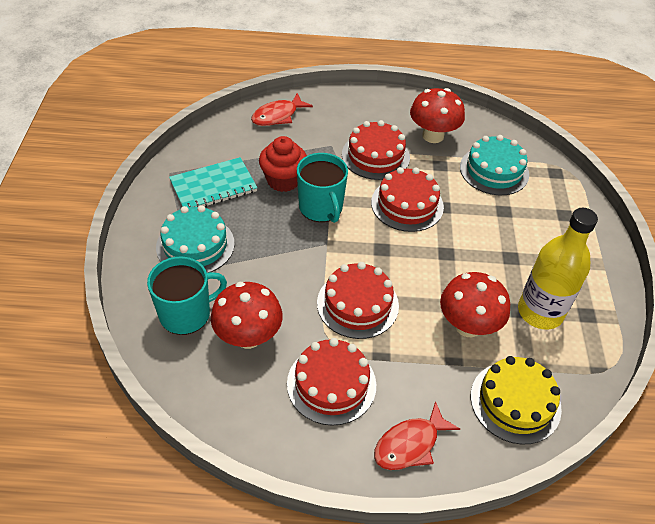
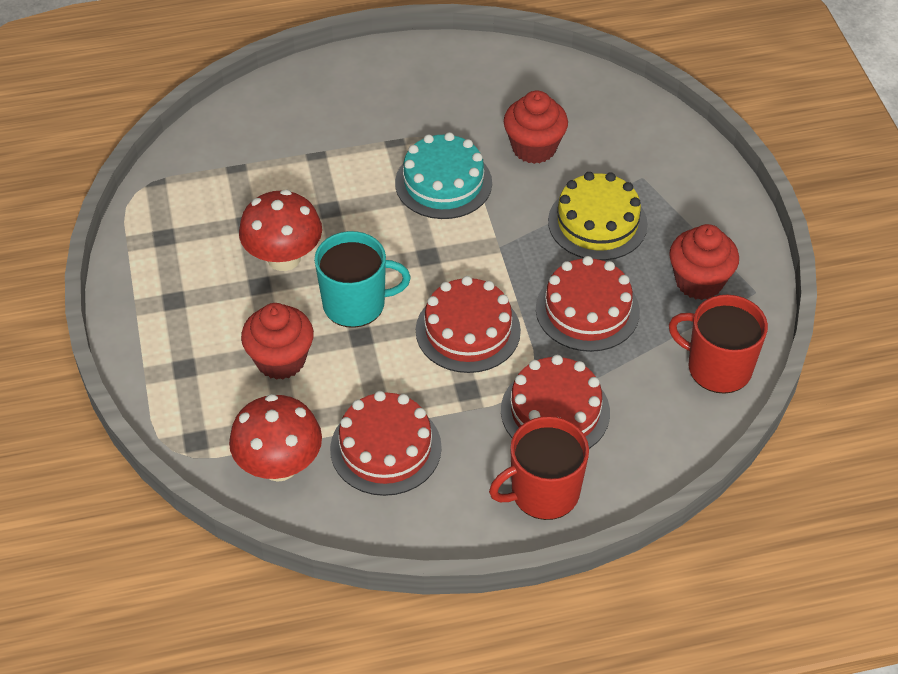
red cupcake: [259,136,307,192] = 1 -> [241,303,314,380] [504,91,568,164] [669,224,739,300] = 3
red fish: [251,93,313,126] [374,401,460,470] = 2 -> none = 0
red mug: none = 0 -> [489,416,589,520] [669,295,768,394] = 2
red mushroom: [211,282,283,349] [410,88,465,143] [440,272,510,337] = 3 -> [229,394,322,482] [239,190,322,271] = 2
turquoise cake: [156,205,235,273] [460,135,529,195] = 2 -> [395,132,492,219] = 1
turquoise mug: [147,256,227,335] [297,153,348,223] = 2 -> [314,231,411,328] = 1
turquoise notebook: [169,157,258,208] = 1 -> none = 0
yellow bottle: [518,208,598,329] = 1 -> none = 0

